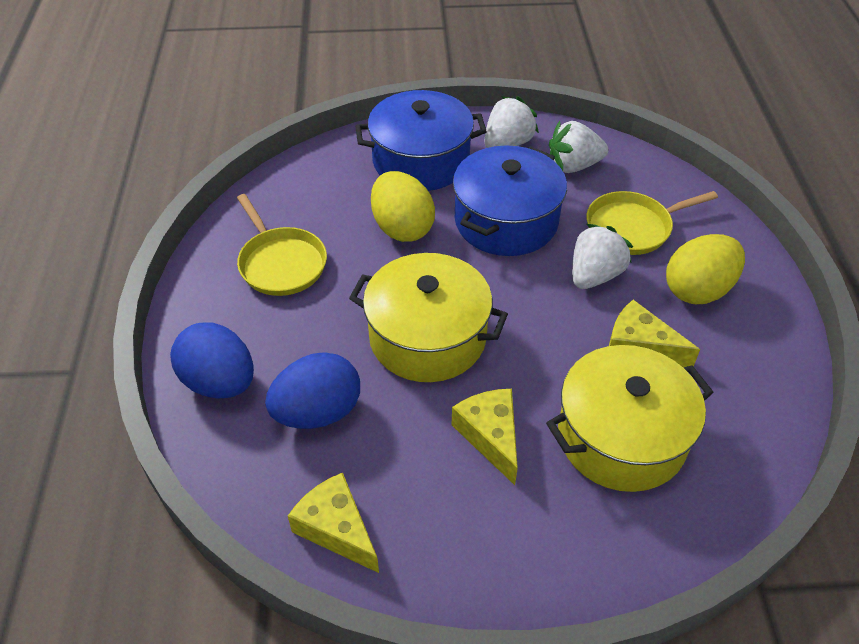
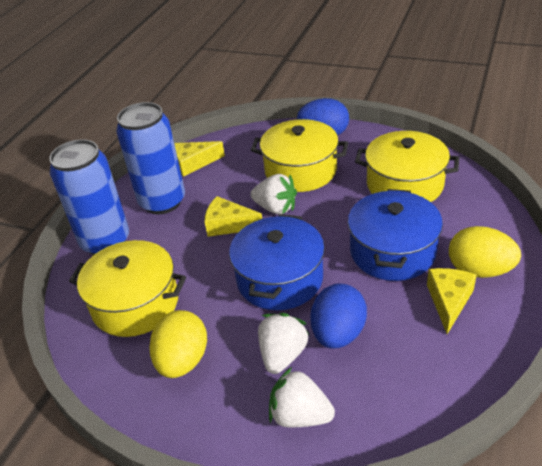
blue can: none = 0 -> [49,139,129,255] [116,102,185,214] = 2
yellow pan: [237,194,327,296] [586,191,718,255] = 2 -> none = 0
yellow pot: [349,253,508,382] [546,345,714,492] = 2 -> [69,240,186,337] [251,119,348,192] [355,131,459,202] = 3

